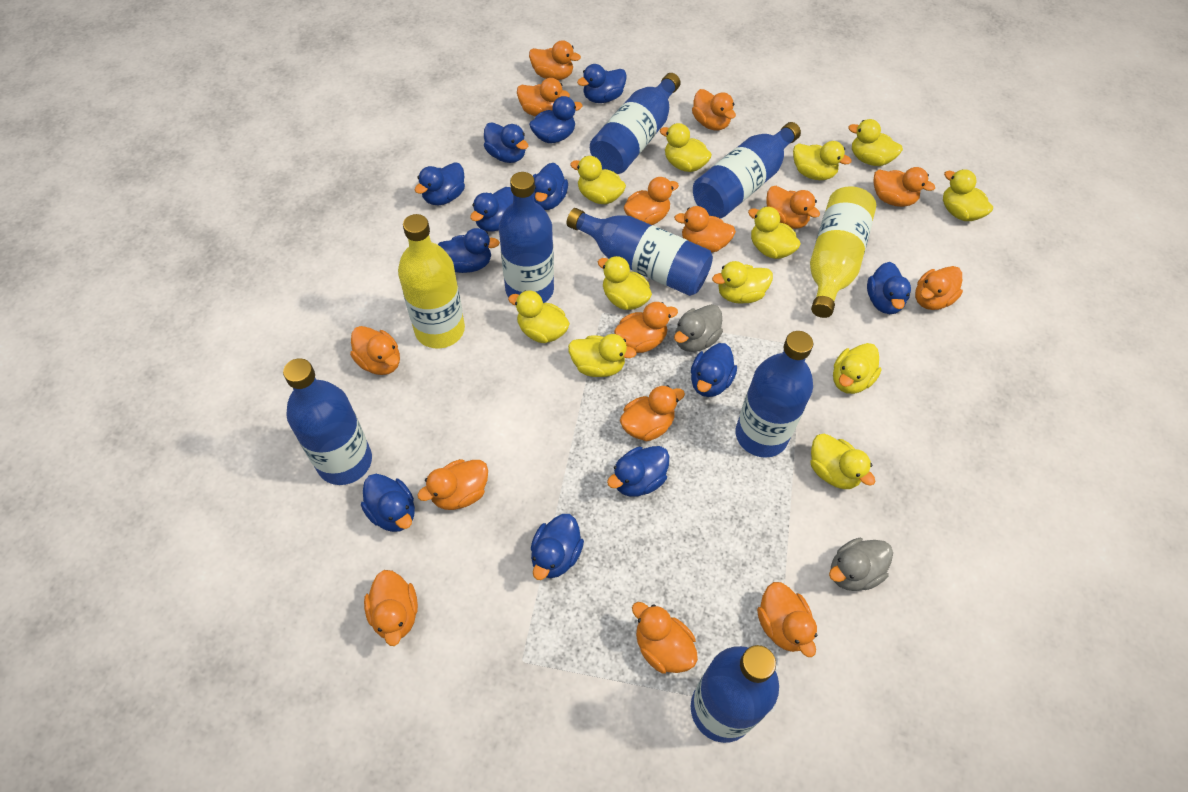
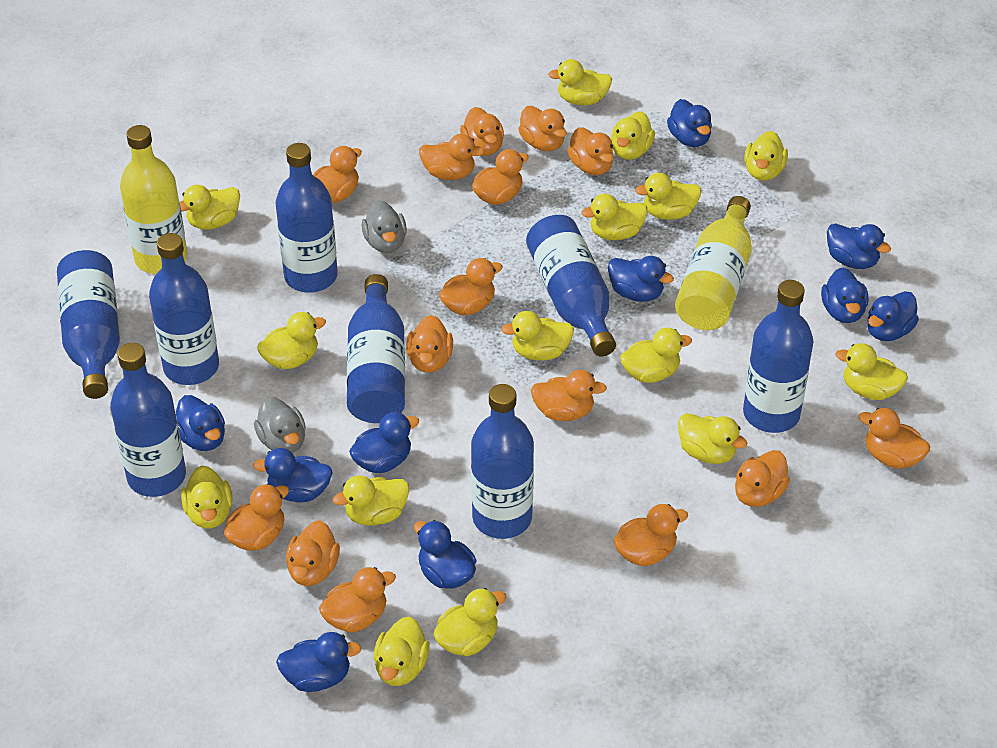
blue bottle: [283,358,372,485] [499,172,554,303] [567,208,713,296] [590,73,681,174] [691,645,779,743] [693,122,801,218] [736,331,813,458] = 7 -> [57,250,120,399] [111,343,186,497] [149,233,219,385] [276,143,338,293] [347,274,405,423] [471,384,534,539] [526,215,616,356] [743,280,813,433] = 8
blue duck: [361,474,415,532] [415,162,465,205] [438,228,500,273] [470,187,513,232] [484,122,528,163] [529,96,582,143] [531,514,584,580] [533,163,568,210] [577,64,627,103] [607,446,669,497] [691,343,737,397] [867,262,911,314] = 12 -> [176,395,225,451] [253,448,333,502] [276,632,362,692] [349,412,419,473] [414,520,476,589] [608,256,674,302] [667,99,712,147] [821,267,868,323] [827,223,891,269] [867,291,919,341] = 10
yellow duck: [508,290,570,343] [568,334,636,377] [570,156,626,204] [598,256,652,310] [660,123,712,172] [712,261,773,304] [748,206,801,259] [793,141,851,180] [811,434,875,489] [833,343,882,394] [848,119,903,166] [943,169,993,221] = 12 -> [180,185,240,230] [181,465,232,528] [257,312,326,369] [333,475,409,526] [373,616,430,686] [433,588,506,656] [501,311,574,360] [548,59,612,105] [581,194,647,240] [611,111,655,160] [620,328,692,383] [635,173,701,220] [678,413,747,464] [744,131,788,181] [835,343,908,400] = 15

